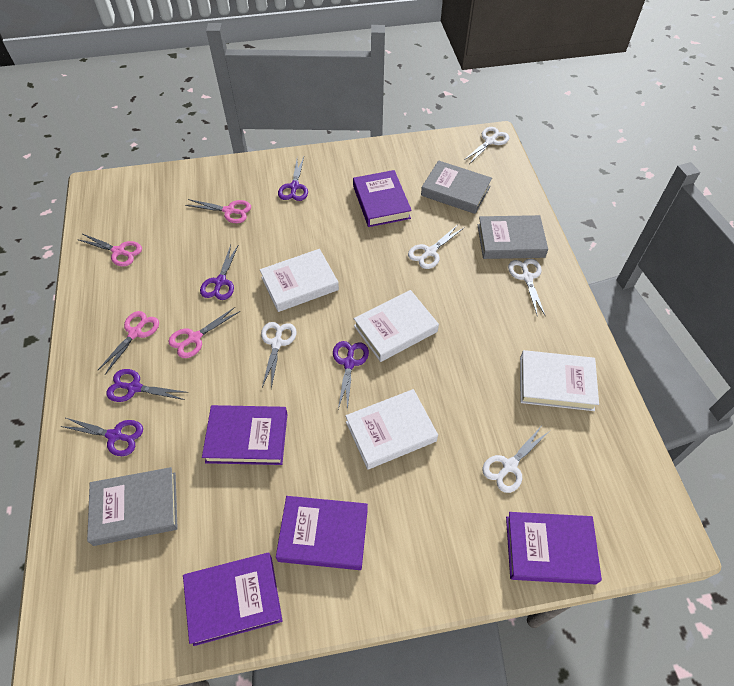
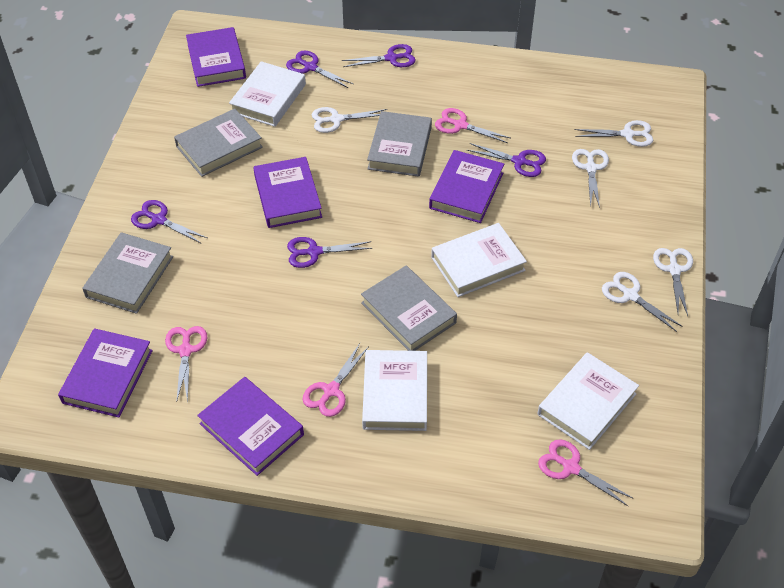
grey book: [87,467,178,546] [421,160,492,214] [478,215,548,259] = 3 -> [82,232,173,314] [174,109,263,177] [361,266,457,351] [367,111,432,177] = 4

